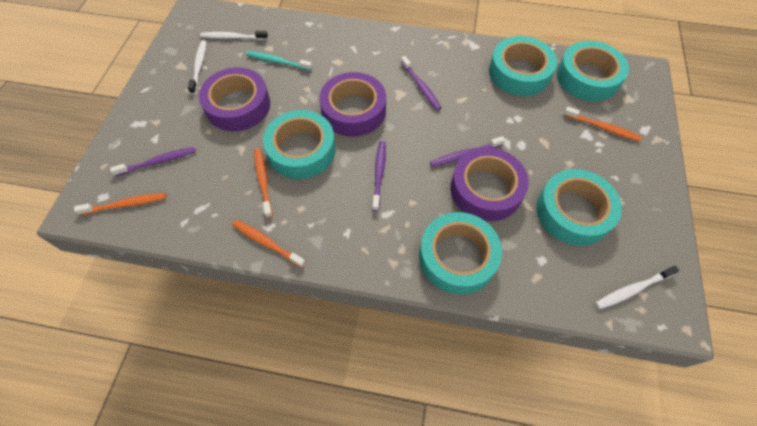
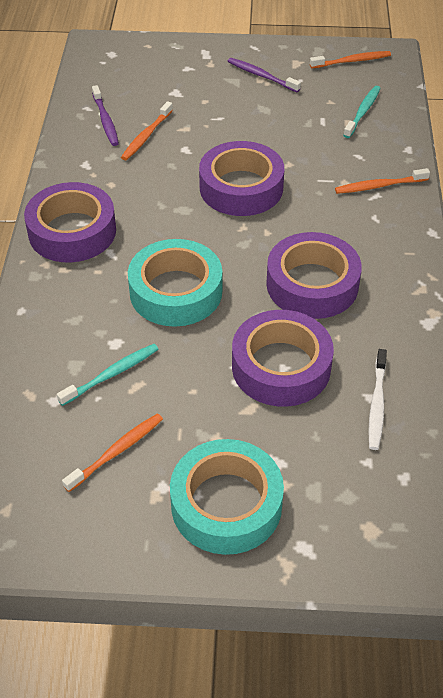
purple tape: [199,67,270,131] [319,72,386,137] [451,147,529,222] = 3 -> [24,182,116,263] [199,141,284,216] [232,310,334,407] [266,232,362,319] = 4
purple toothbrush: [110,147,196,176] [372,141,386,211] [401,56,442,111] [430,136,505,167] = 4 -> [92,85,119,146] [228,58,301,92] = 2
turquoise tape: [263,110,336,179] [419,212,502,295] [489,36,557,96] [536,169,622,246] [557,41,629,101] = 5 -> [128,239,222,327] [170,439,284,555] = 2
turquoise toothbrush: [246,51,312,71] = 1 -> [57,344,159,406] [343,86,381,138] = 2
white toothbrush: [188,40,206,94] [200,31,268,40] [595,266,679,309] = 3 -> [368,349,387,450] = 1

